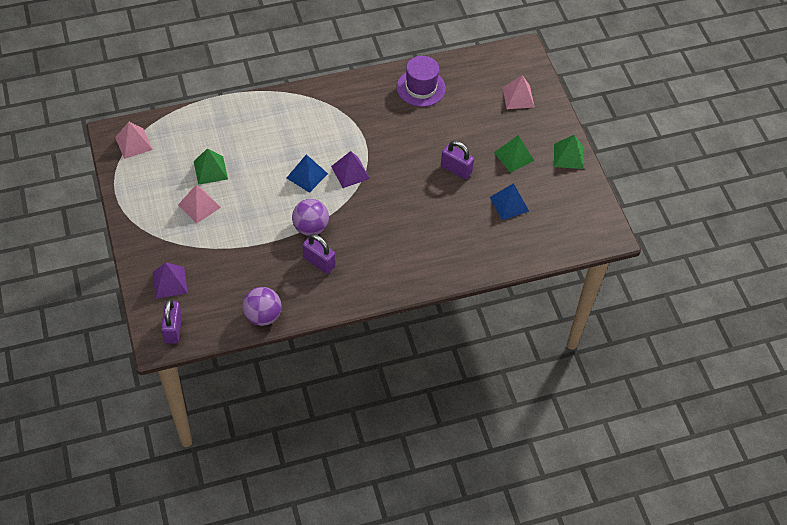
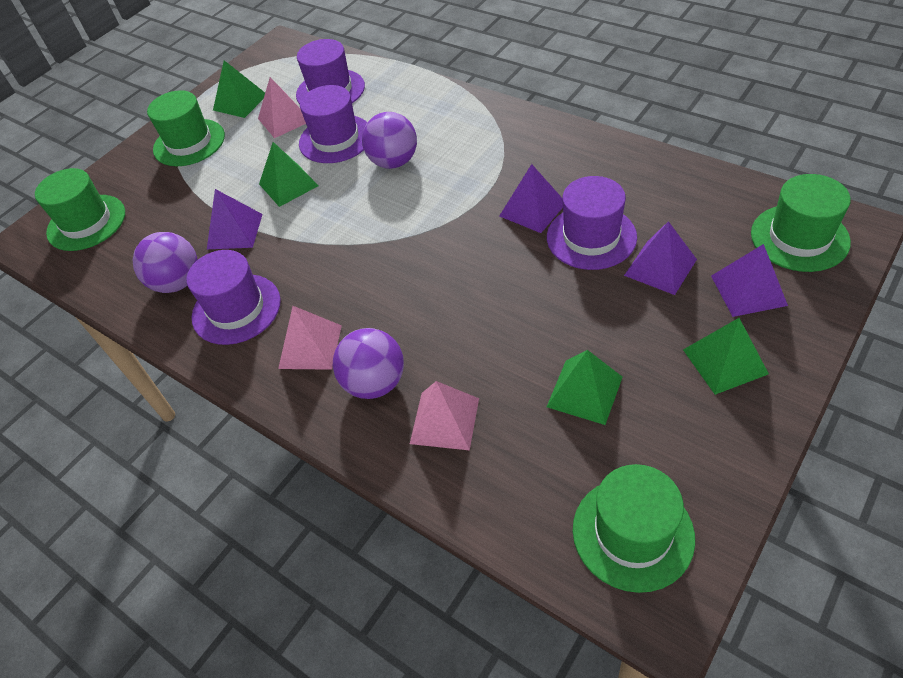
blue pyramid: [287,154,328,193] [490,183,529,220] = 2 -> none = 0
green hat: none = 0 -> [35,168,125,251] [147,90,225,166] [573,464,695,593] [751,174,851,272] = 4
green pyramid: [194,148,228,185] [494,135,534,173] [554,135,584,169] = 3 -> [213,60,265,118] [259,142,319,207] [547,350,623,425] [683,318,769,395] = 4
purple ball: [242,287,282,326] [292,199,329,236] = 2 -> [132,232,198,293] [333,328,404,399] [362,112,417,169] = 3
purple hat: [397,56,446,107] = 1 -> [186,250,281,345] [296,39,365,104] [299,85,367,163] [547,176,637,270] = 4
purple padlock: [161,299,182,344] [302,234,336,274] [441,141,474,179] = 3 -> none = 0
purple pyramid: [153,262,188,298] [331,151,370,188] = 2 -> [207,189,263,249] [499,164,563,233] [624,221,697,295] [711,244,788,317] = 4

